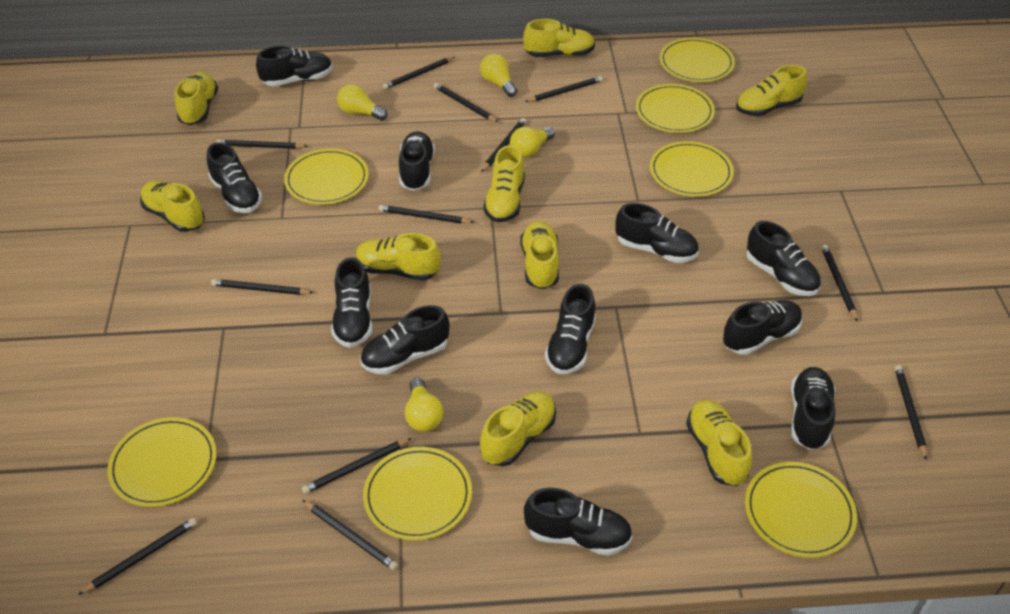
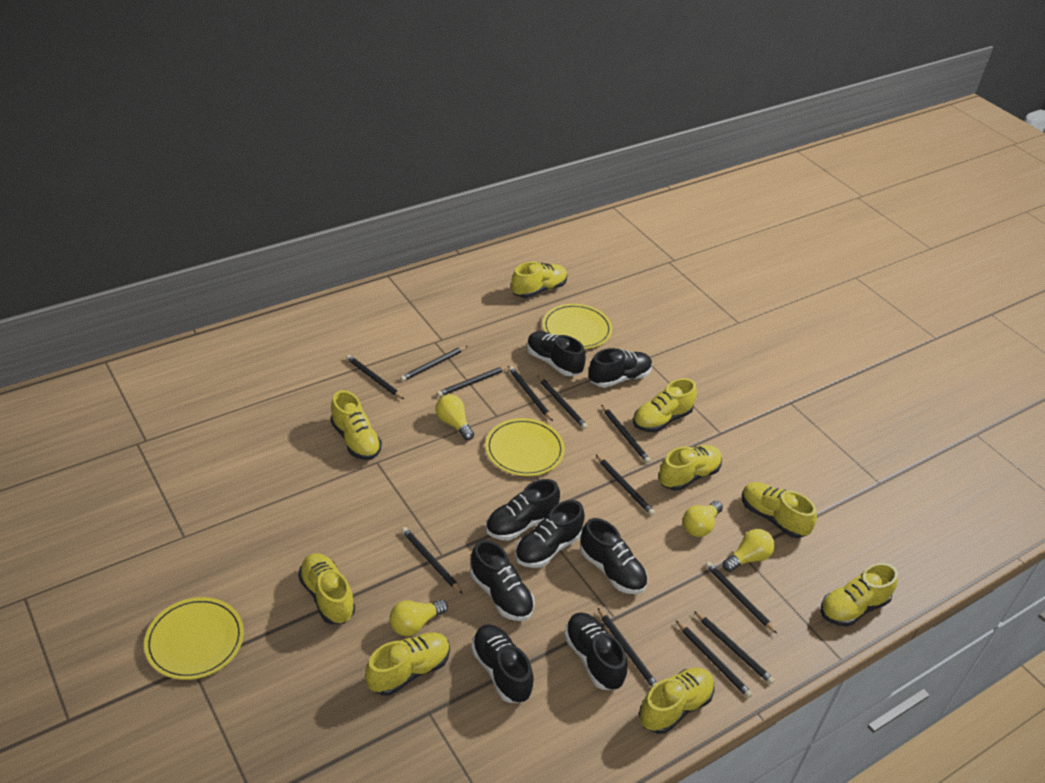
black shoe: [207,142,262,213] [256,46,332,86] [331,257,372,348] [360,305,450,375] [399,131,435,191] [524,488,632,556] [545,284,596,374] [615,203,698,263] [723,300,803,355] [747,221,821,296] [791,367,835,450] = 11 -> [470,540,535,621] [471,624,534,703] [486,479,560,541] [515,500,585,568] [527,331,586,376] [564,612,627,690] [580,518,648,594] [589,348,652,388] = 8
yellow plate: [107,417,217,507] [284,149,369,205] [363,447,472,540] [636,84,715,133] [650,141,734,197] [660,38,735,82] [745,462,857,558] = 7 -> [144,597,244,680] [485,418,565,476] [543,304,612,349] = 3

